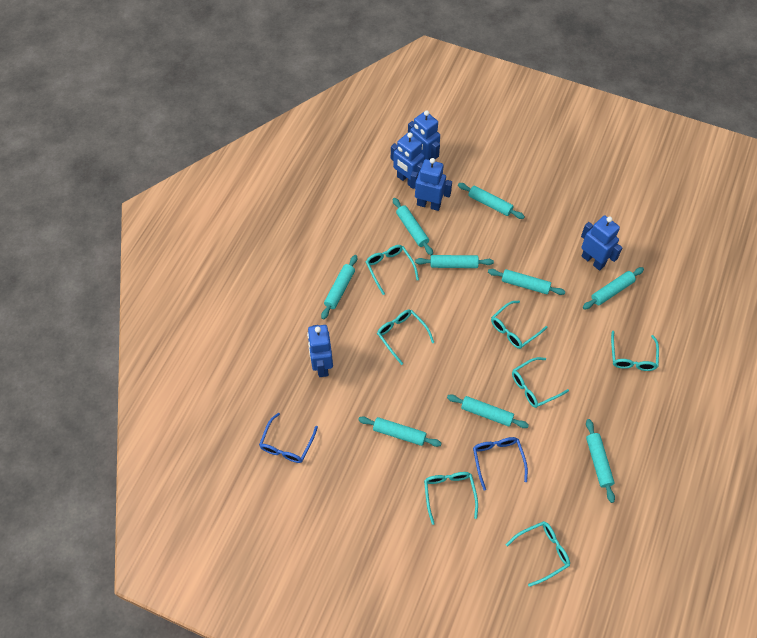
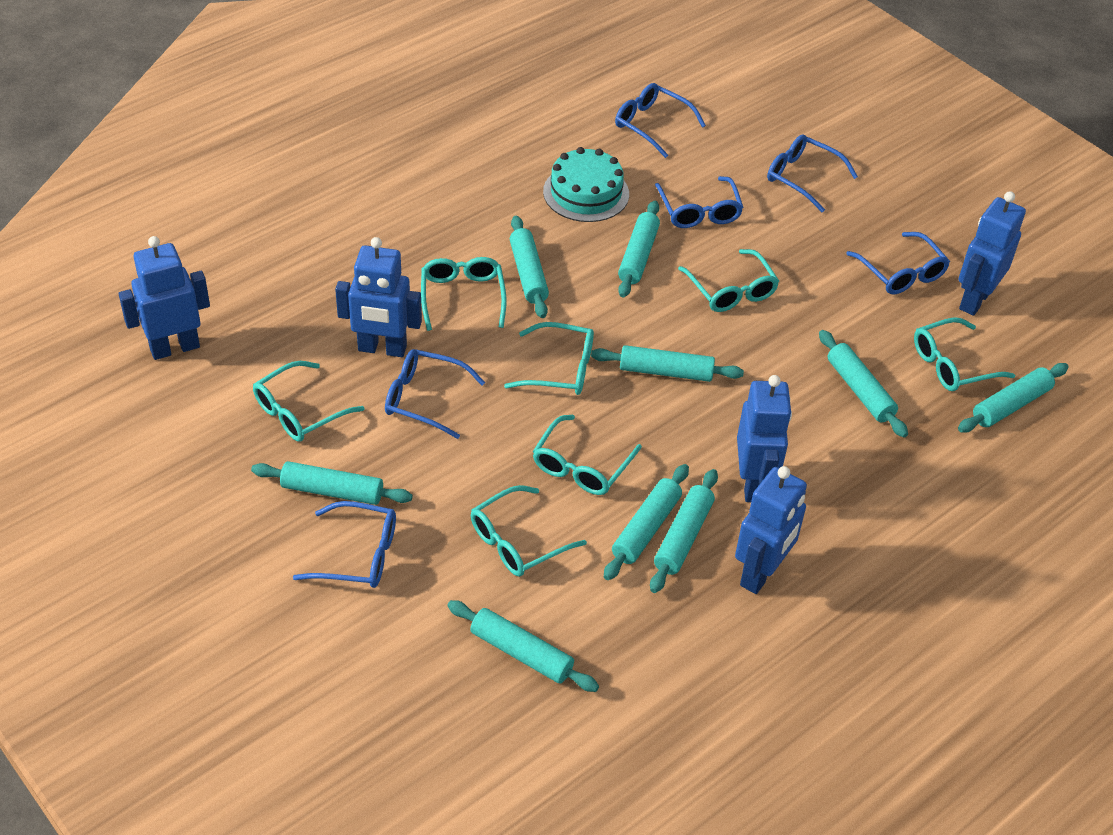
blue glasses: [259,413,318,463] [473,437,528,491] = 2 -> [293,501,396,588] [385,349,485,439] [615,83,706,158] [655,176,744,228] [767,134,858,213] [846,232,950,294] = 6
turquoise cake: none = 0 -> [543,147,629,222] = 1

